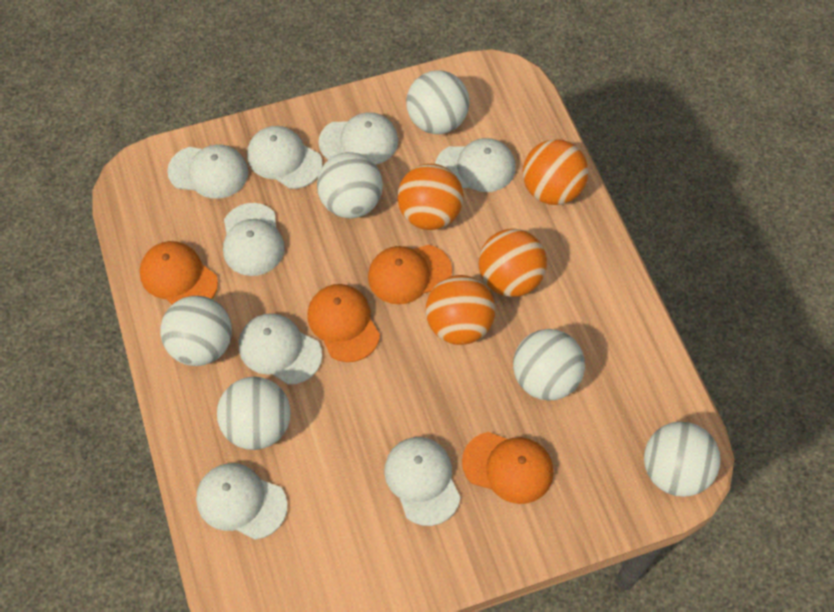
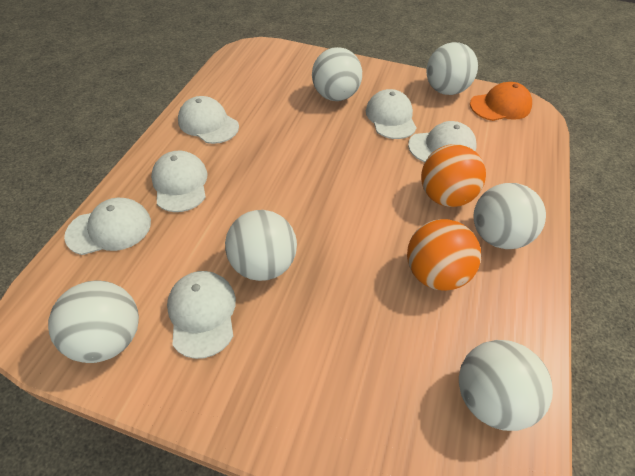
orange ball: [397,164,463,230] [426,275,495,345] [479,229,547,297] [523,139,588,205] = 4 -> [407,219,481,291] [421,144,486,207] = 2
orange cap: [140,241,218,305] [307,284,380,362] [368,245,452,304] [462,432,554,504] = 4 -> [470,82,532,121] = 1
white cap: [167,144,249,199] [196,463,288,540] [223,203,285,276] [239,313,322,385] [247,126,322,189] [318,112,398,165] [384,437,461,526] [435,138,516,192] = 8 -> [64,198,151,255] [151,151,208,212] [167,271,236,359] [178,96,239,144] [366,89,417,139] [408,121,477,162] = 6

